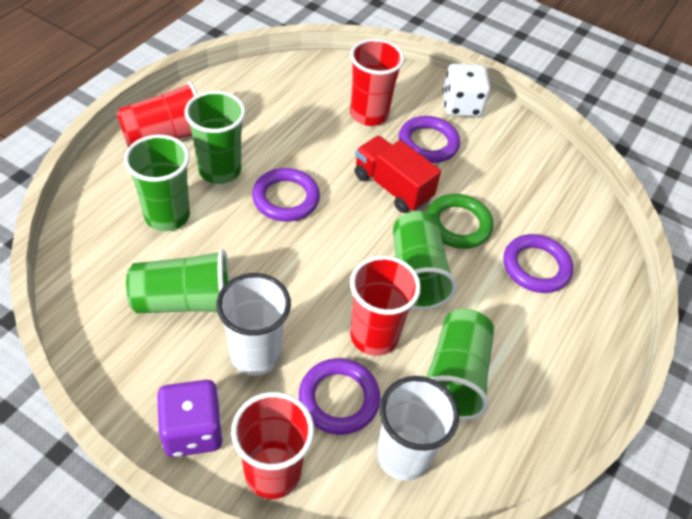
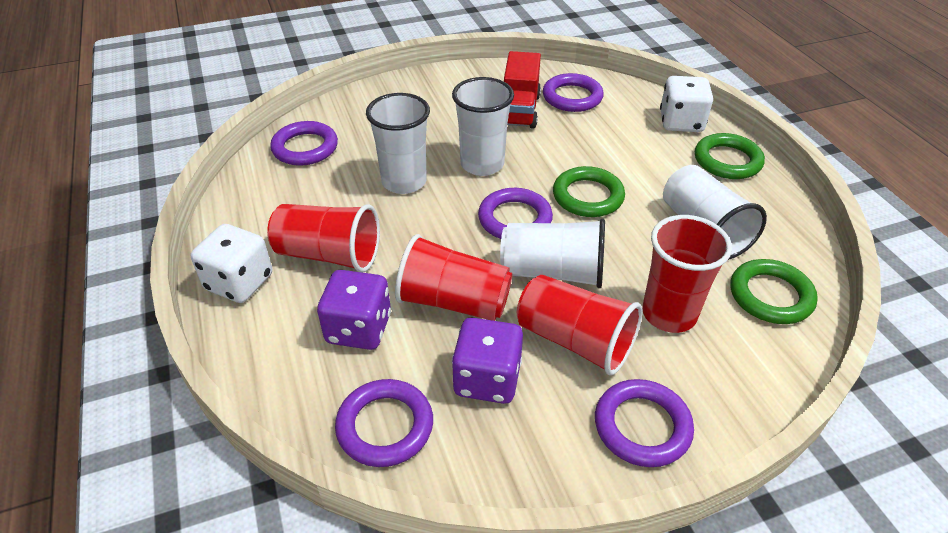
green cup: [124,134,190,231] [126,249,230,313] [184,91,246,184] [393,211,457,310] [426,309,494,420] = 5 -> none = 0
green ring: [427,194,493,249] = 1 -> [553,166,625,217] [695,133,765,179] [731,259,818,324] = 3
purple dice: [157,380,223,457] = 1 -> [317,270,391,350] [452,318,523,404] = 2
purple ring: [252,168,320,222] [299,358,381,435] [399,116,460,163] [503,234,573,293] = 4 -> [270,121,338,166] [335,379,433,467] [478,188,553,239] [543,73,604,112] [595,379,694,467] = 5
white cup: [216,273,291,376] [377,376,459,481] = 2 -> [366,93,430,194] [452,77,514,176] [500,218,605,288] [663,165,767,260] = 4
white dice: [442,63,491,117] = 1 -> [191,224,272,303] [660,76,713,132] = 2

